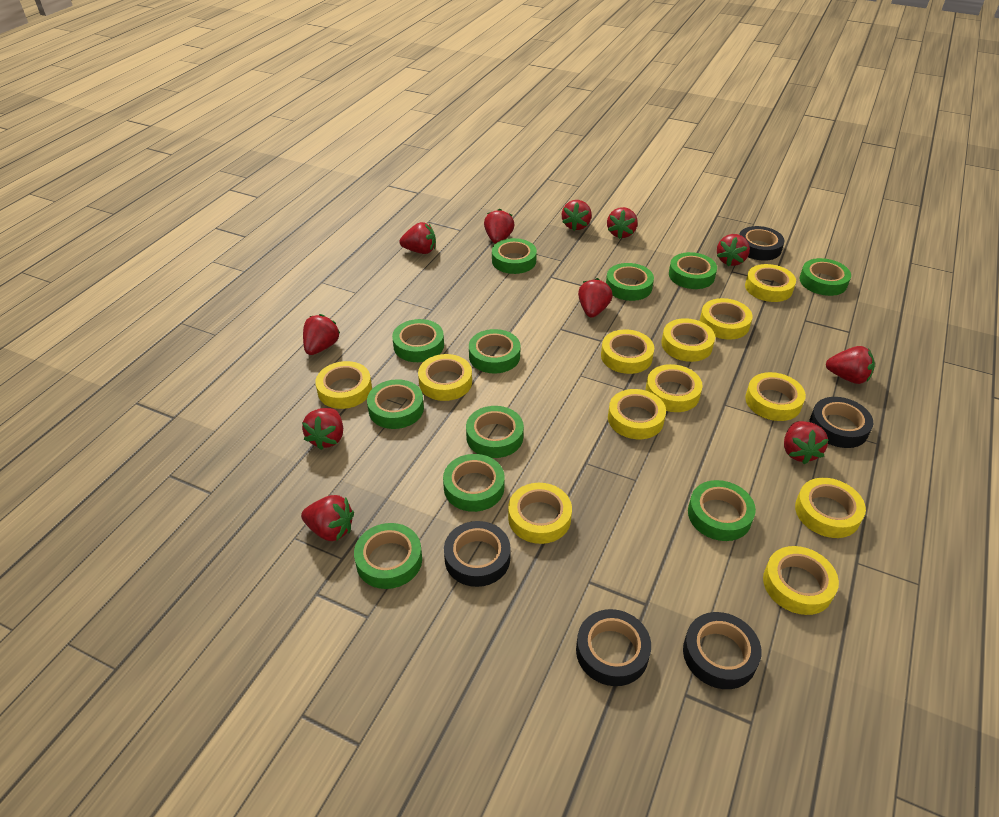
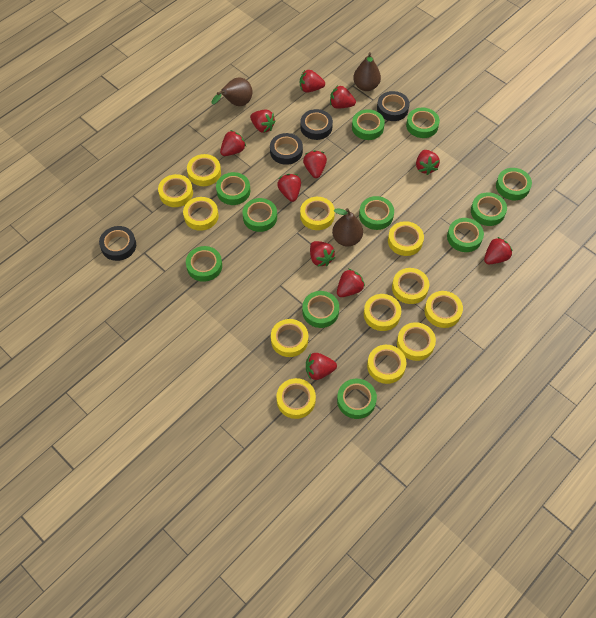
black tape: [444,521,511,587] [576,609,651,686] [683,612,762,689] [739,226,785,261] [809,397,873,448] = 5 -> [99,226,136,261] [270,133,303,165] [300,109,333,140] [377,91,410,121] = 4
brown pear: none = 0 -> [211,78,253,106] [332,208,363,246] [353,52,381,91] = 3

